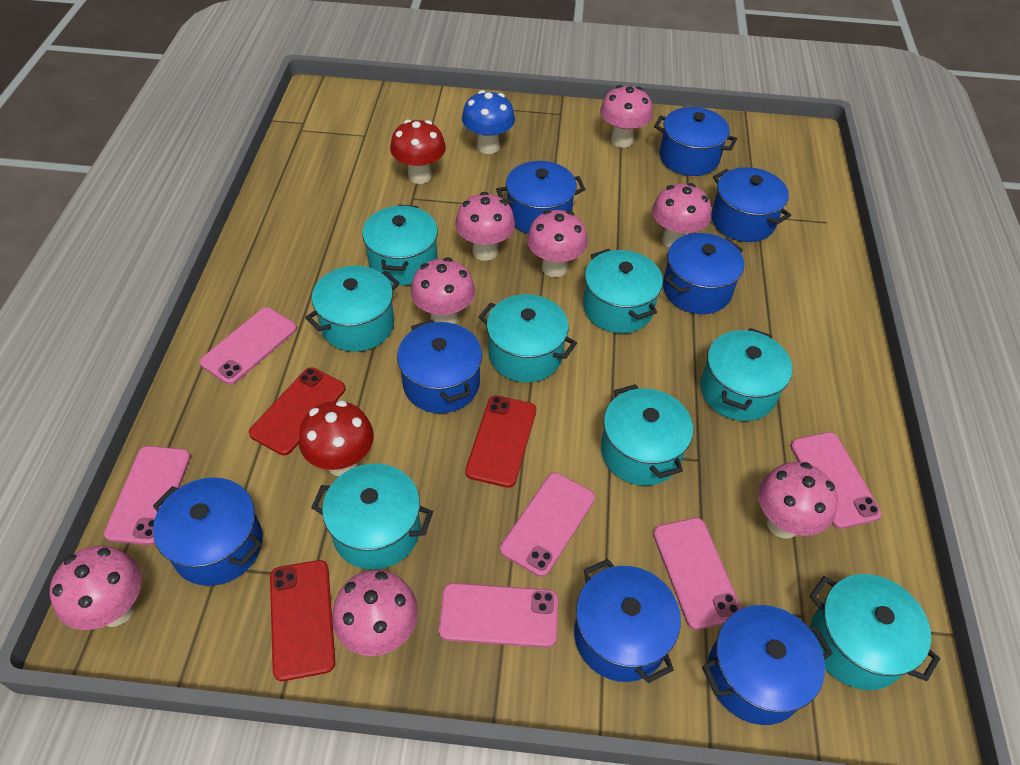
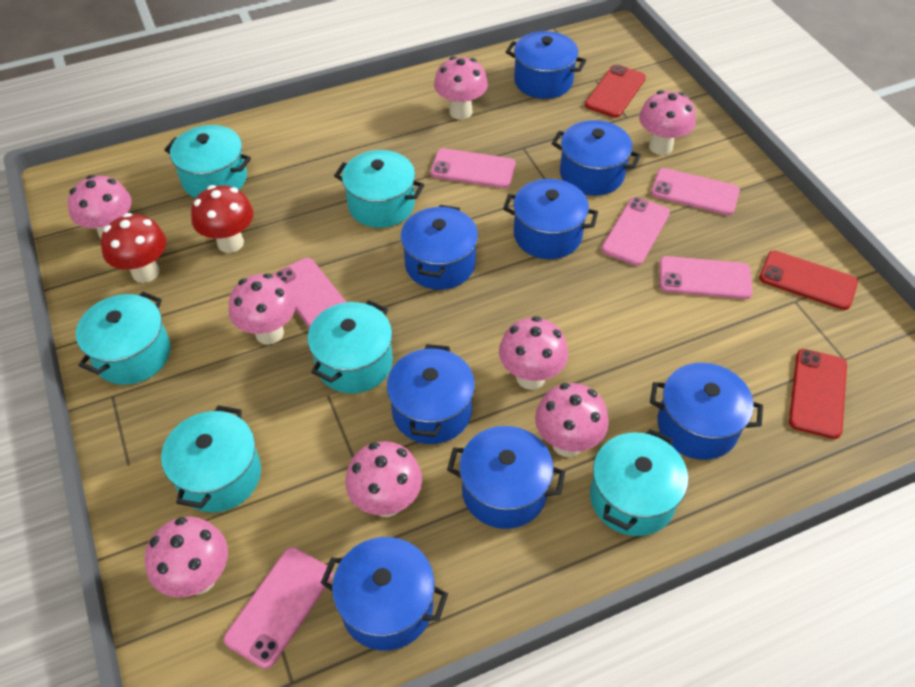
blue mushroom: [462,90,515,154] = 1 -> none = 0
turquoise pot: [305,266,399,352] [311,464,433,570] [362,204,438,285] [479,294,577,382] [583,249,663,333] [601,384,693,486] [701,328,792,421] [810,574,940,690] = 8 -> [76,292,171,385] [161,406,261,512] [164,125,251,198] [307,300,393,393] [334,150,424,228] [590,429,688,536] = 6

